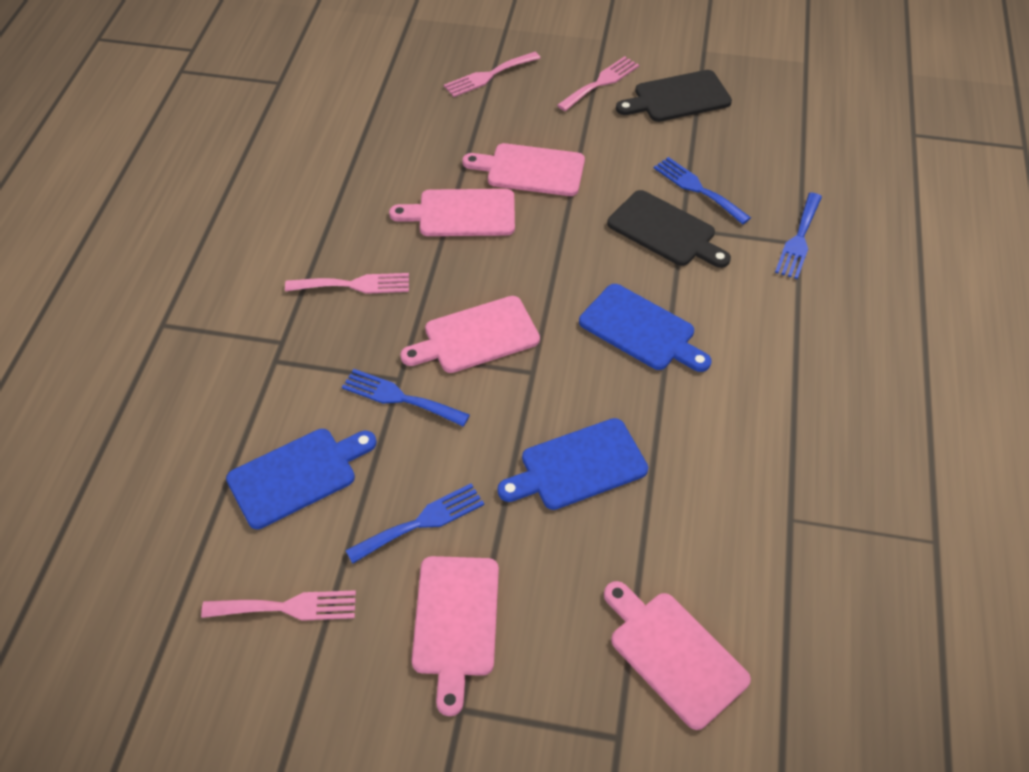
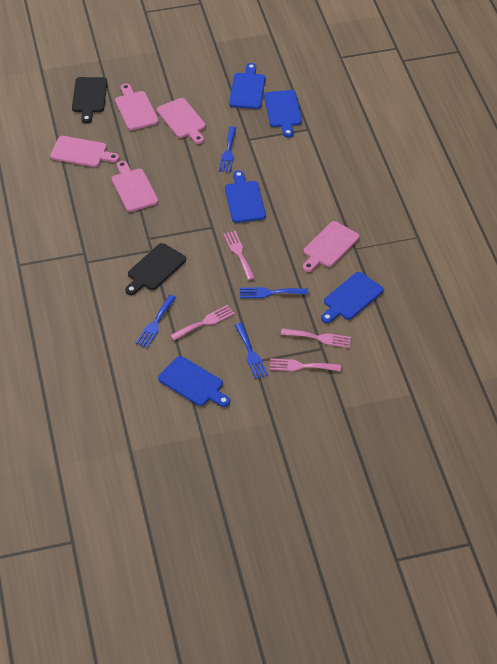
blue cutting board: [226,429,377,529] [497,418,648,510] [579,284,711,372] = 3 -> [158,356,230,407] [225,170,266,223] [229,63,265,109] [264,90,302,138] [321,272,384,323] = 5

